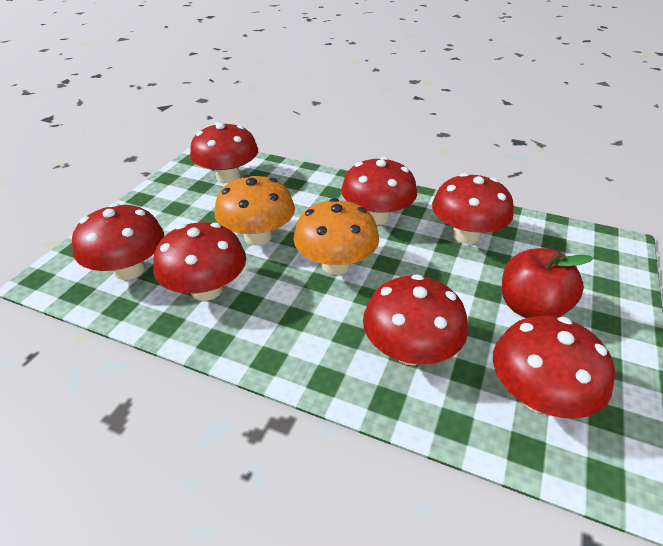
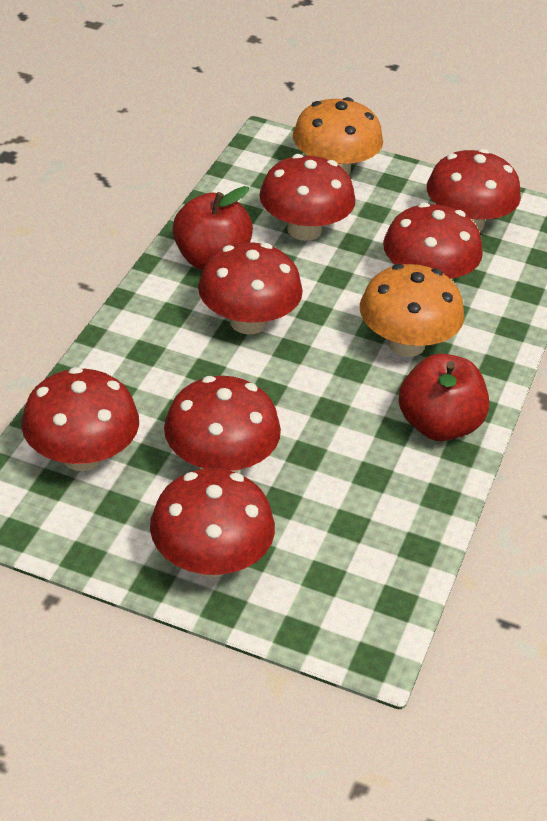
red apple: [502,248,593,318] = 1 -> [173,186,253,270] [399,354,489,441] = 2

